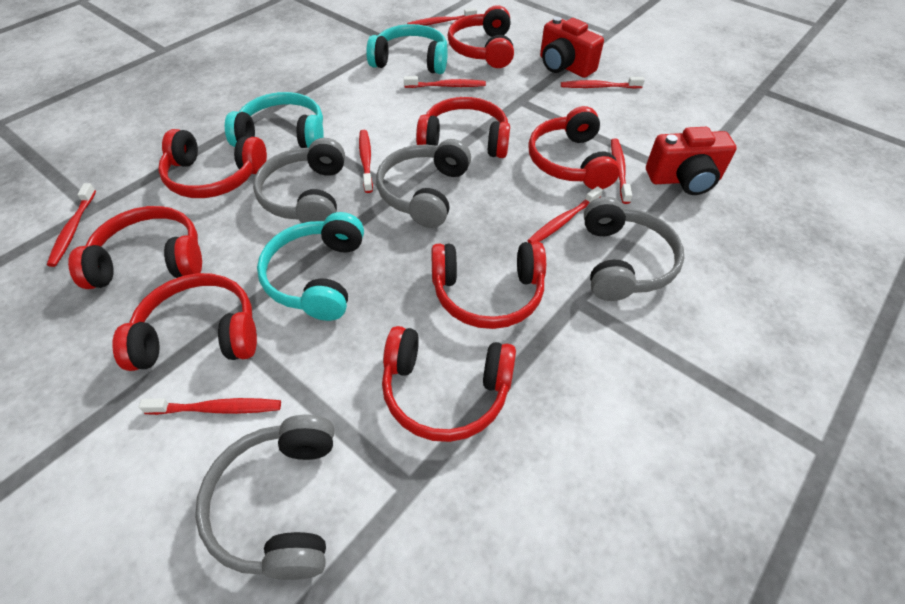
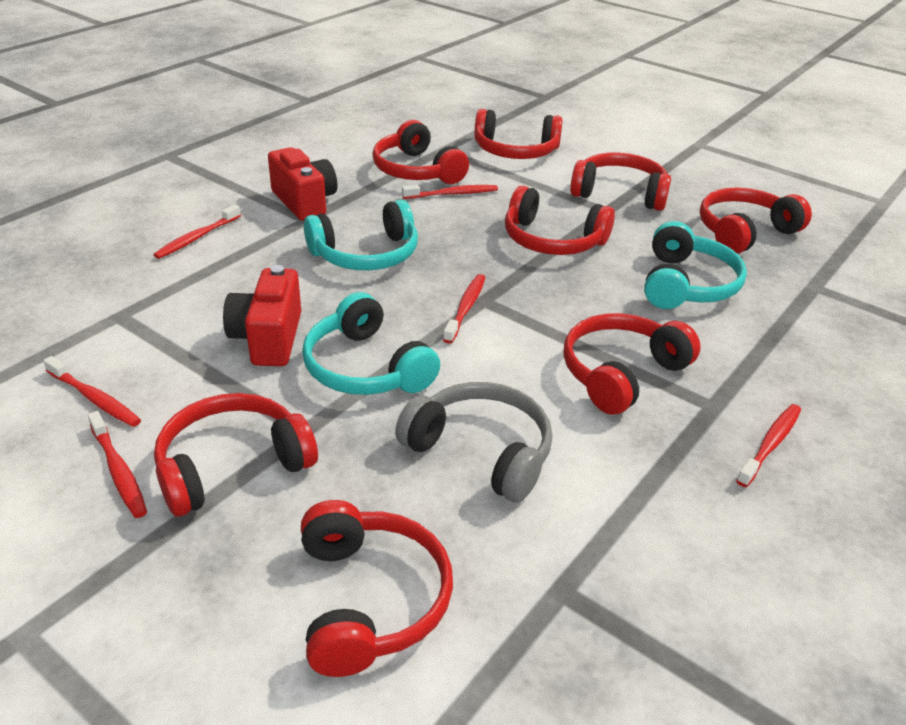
grey headphones: [195,415,334,580] [253,138,345,223] [376,139,471,228] [584,197,684,301] = 4 -> [395,382,552,503] = 1
red toothbrush: [47,183,96,267] [139,398,281,415] [359,130,373,193] [404,76,486,88] [407,8,477,26] [527,186,603,243] [561,77,645,89] [611,138,632,204] = 8 -> [43,356,141,427] [88,411,147,518] [153,204,241,259] [402,185,498,199] [443,274,485,343] [736,404,801,487] = 6

